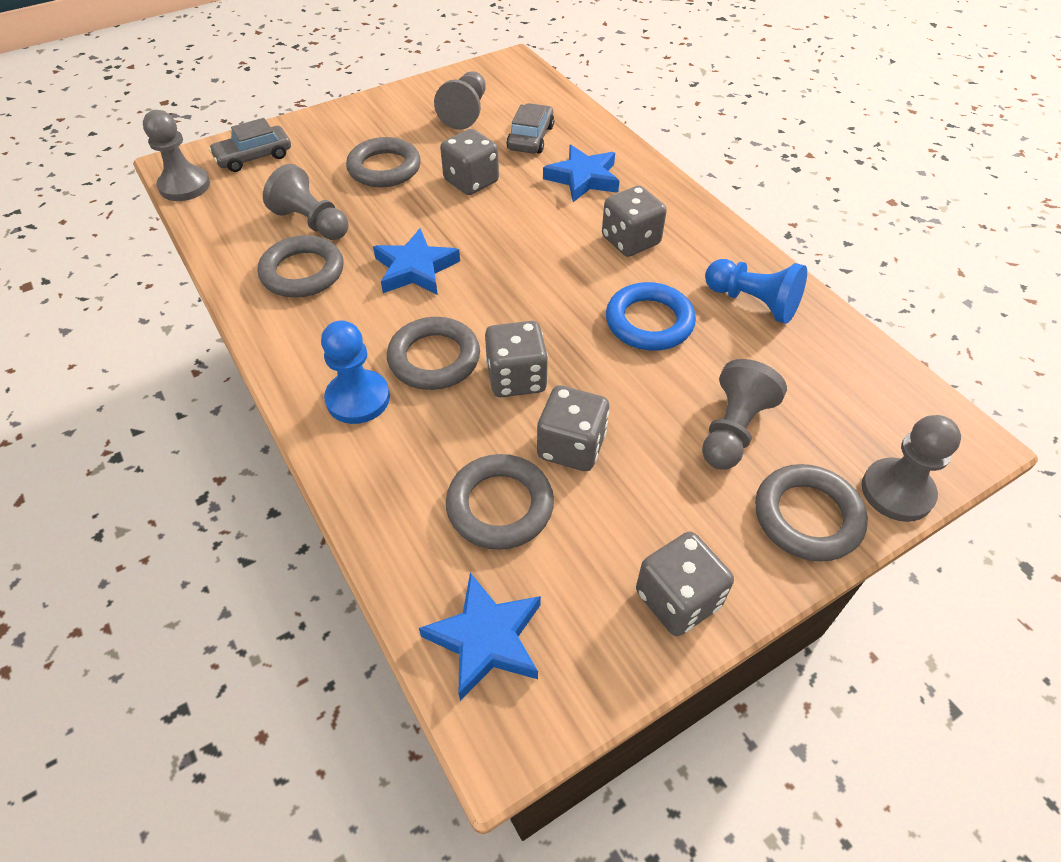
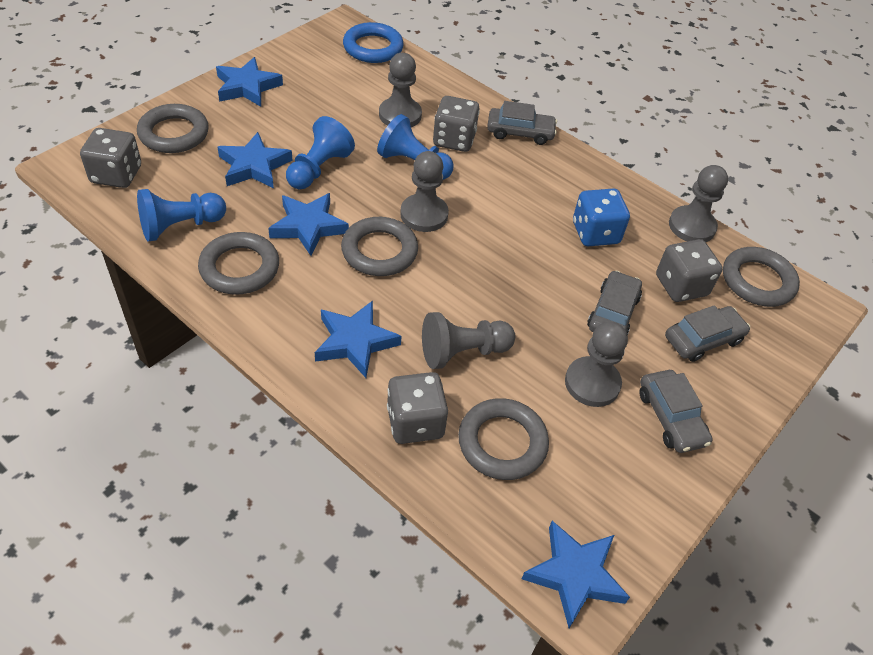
blue dice: none = 0 -> [573,189,630,246] = 1
blue pawn: [321,320,390,424] [705,259,807,324] = 2 -> [137,189,226,241] [286,116,355,189] [377,114,454,180] = 3
blue star: [373,228,460,295] [419,573,541,701] [543,145,620,202] = 3 -> [216,57,283,107] [217,132,293,189] [268,193,349,256] [315,301,402,378] [522,521,630,628] = 5
grey car: [209,118,291,172] [506,103,554,154] = 2 -> [487,101,557,145] [587,271,642,335] [639,370,713,453] [665,305,750,362] = 4
grey dice: [440,129,499,195] [485,321,548,397] [537,385,609,471] [602,186,667,257] [636,531,734,636] = 5 -> [80,128,141,188] [387,372,448,444] [433,96,480,152] [656,239,723,302] = 4

